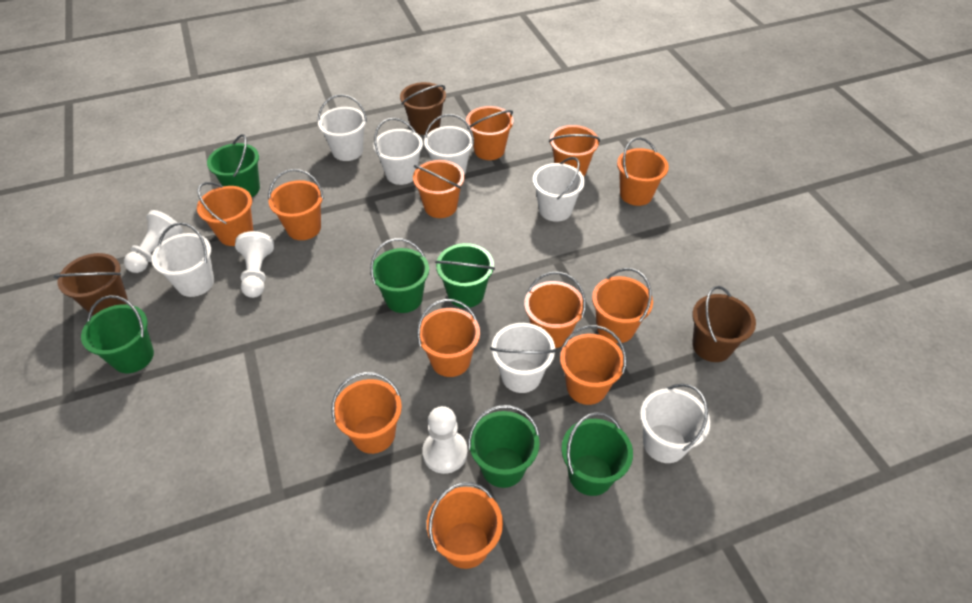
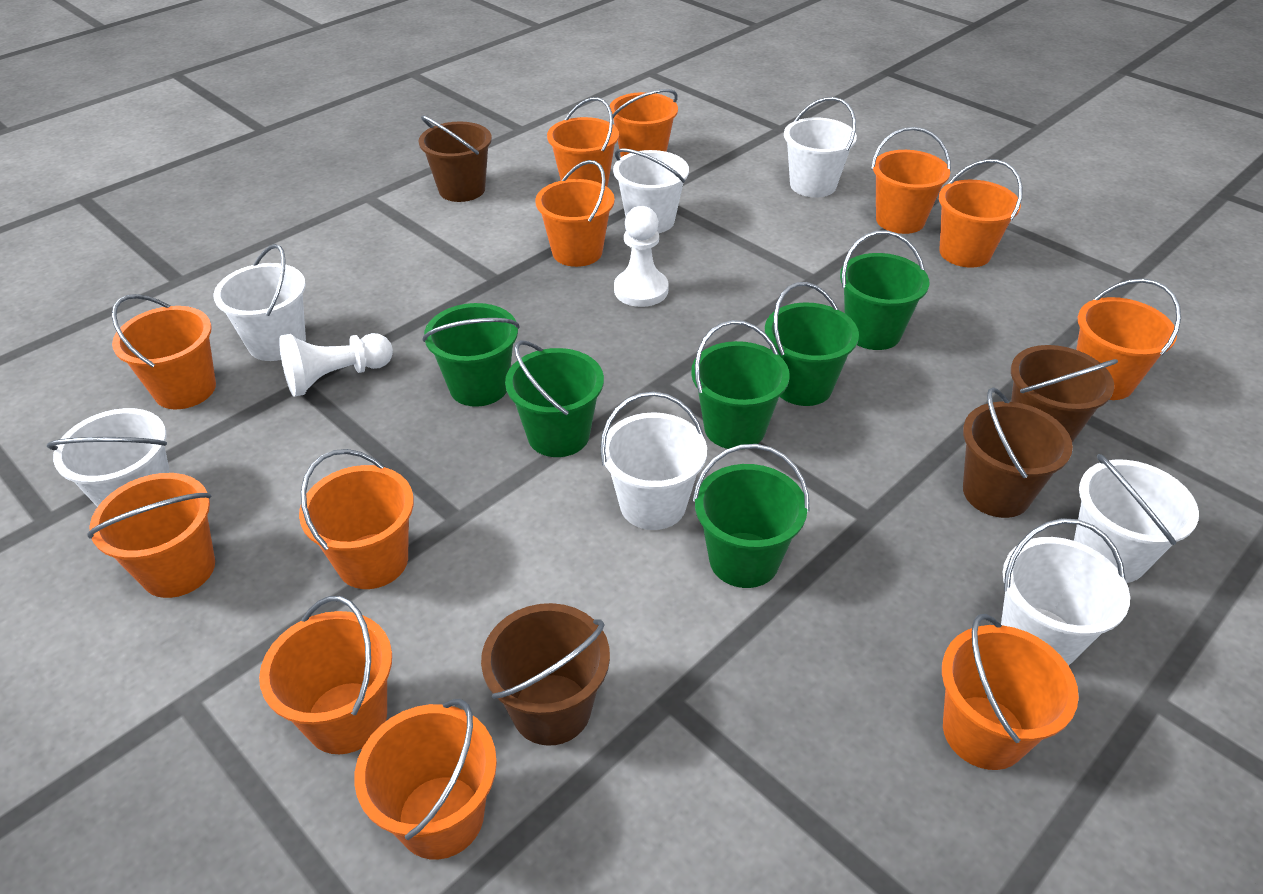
brown bucket: [53,253,128,316] [400,82,446,135] [692,286,756,362] = 3 -> [419,116,492,202] [481,603,610,746] [963,387,1073,518] [1011,345,1118,443] = 4
white pawn: [124,210,183,273] [235,231,274,298] [422,406,468,474] = 3 -> [279,333,393,397] [614,206,669,307] = 2

